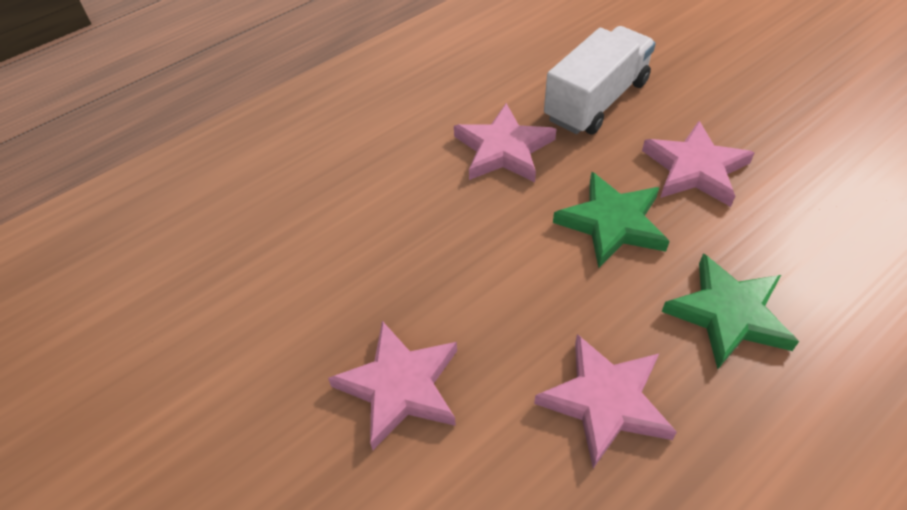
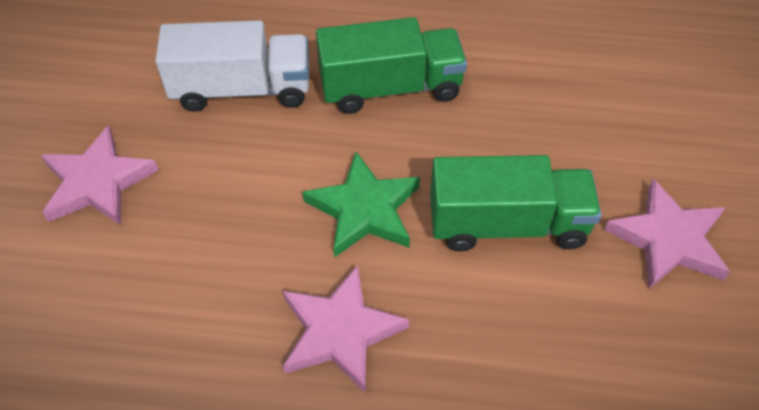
green star: [553,172,670,268] [662,253,799,369] = 2 -> [303,152,420,258] = 1
green truck: none = 0 -> [316,17,467,114] [430,155,601,252] = 2
pink star: [328,321,457,450] [454,103,556,182] [534,334,677,468] [642,121,755,207] = 4 -> [41,126,159,225] [283,265,409,392] [604,179,730,289] = 3

